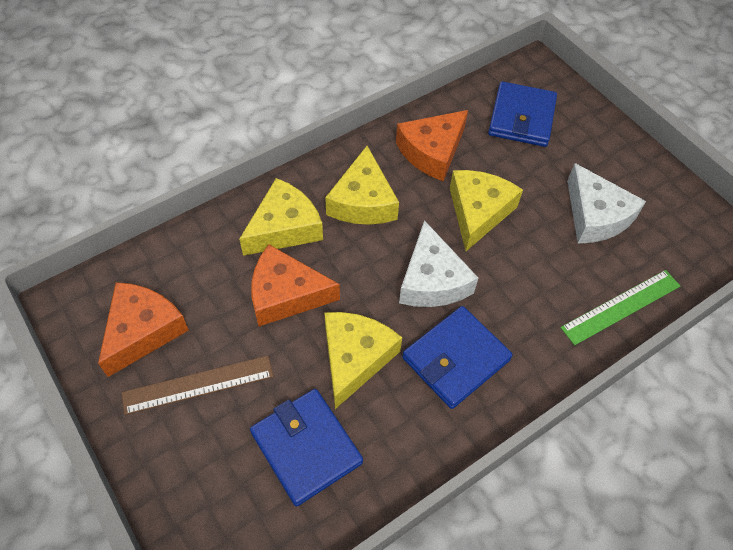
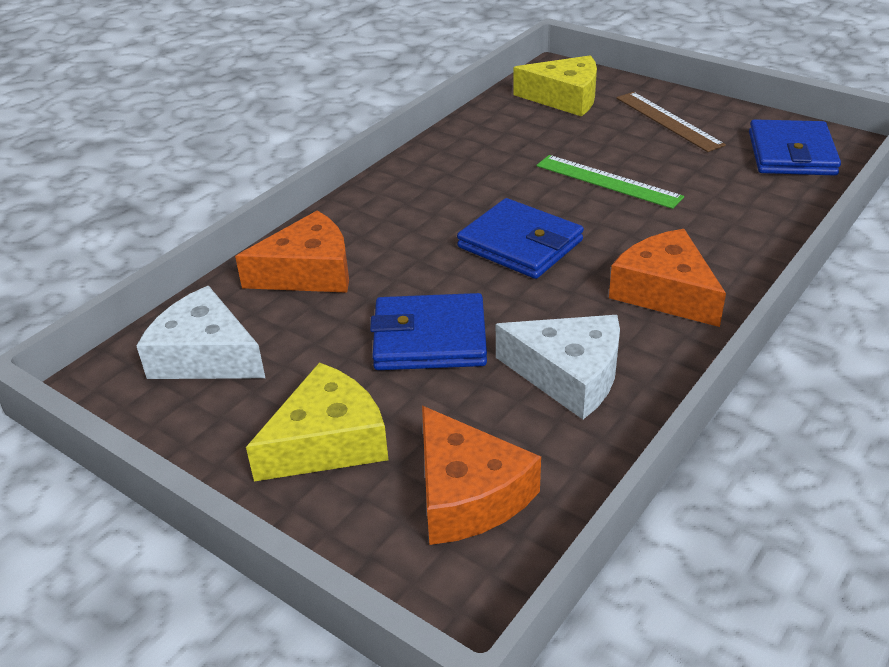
yellow cheese: [239,178,323,256] [324,312,402,409] [325,146,399,225] [450,170,523,251] = 4 -> [246,362,388,482] [513,55,597,117] = 2

